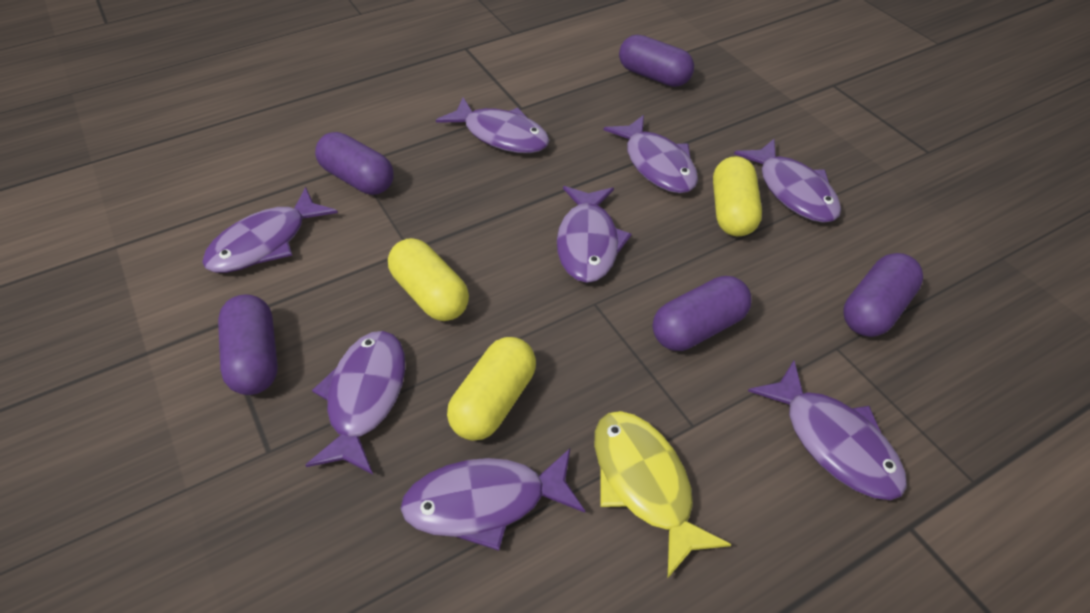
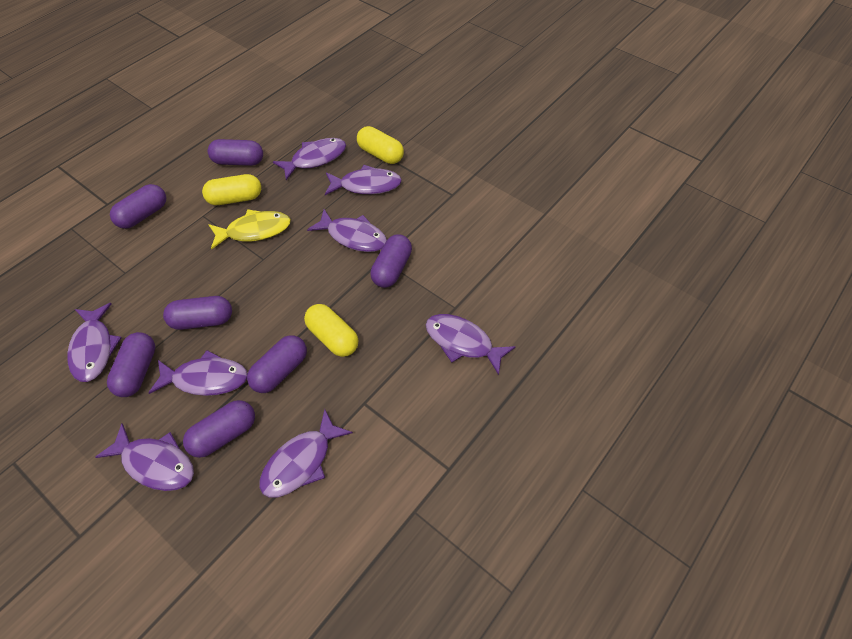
purple capsule: [218,294,278,395] [315,132,394,195] [619,35,694,87] [653,276,752,351] [843,253,923,337] = 5 -> [107,332,155,397] [110,184,166,229] [163,296,232,330] [183,400,255,458] [208,139,263,166] [247,335,307,393] [371,234,412,288] = 7

